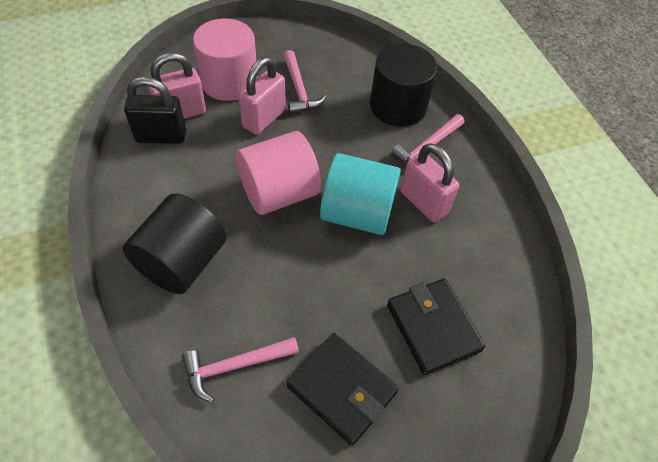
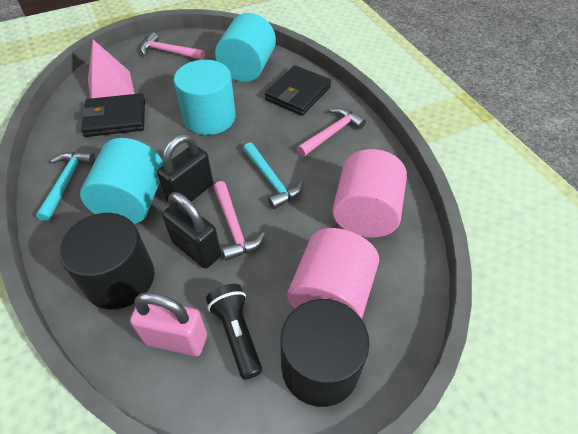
black flashlight: none = 0 -> [206,284,262,380] = 1
black padlock: [124,77,186,144] = 1 -> [157,134,213,203] [162,192,221,269] = 2
pink padlock: [148,52,206,119] [239,57,286,135] [400,143,459,222] = 3 -> [130,292,207,356] = 1
pink pyramid: none = 0 -> [88,40,135,99] = 1
turquoise cylinder: [320,153,401,235] = 1 -> [80,138,163,224] [174,60,236,135] [215,13,276,82] = 3
turquoise hammer: none = 0 -> [36,152,95,222] [243,142,303,209] = 2

